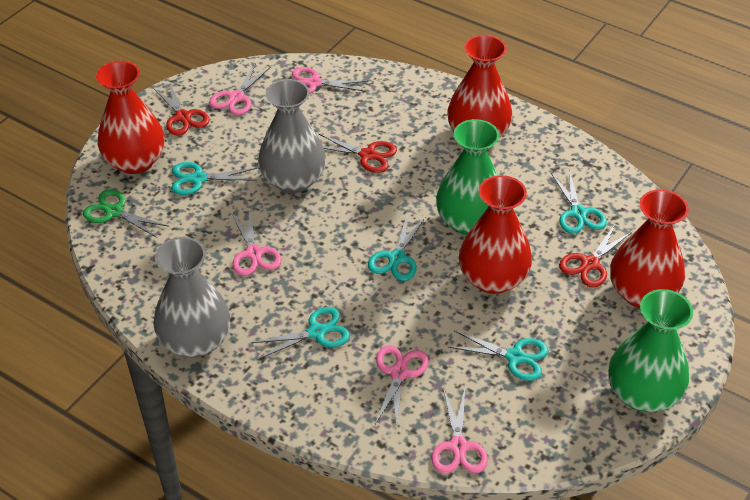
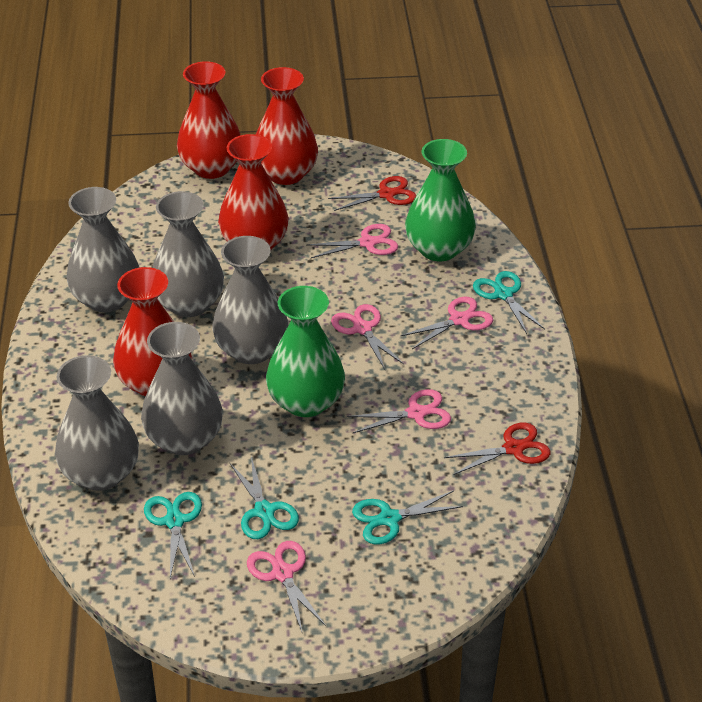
green scissors: [83,189,169,238] = 1 -> none = 0
grey vase: [153,237,231,358] [258,79,326,193] = 2 -> [55,355,139,491] [66,187,140,312] [141,322,223,455] [152,191,224,317] [212,236,288,364] = 5
red scissors: [153,82,210,135] [319,134,397,173] [559,225,632,287] = 3 -> [328,176,416,211] [444,423,550,475] = 2
turquoise scissors: [172,162,257,195] [251,307,350,359] [368,215,426,281] [448,330,549,381] [551,170,607,234] = 5 -> [144,492,202,578] [229,457,299,539] [352,491,463,544] [473,271,545,334] = 4

